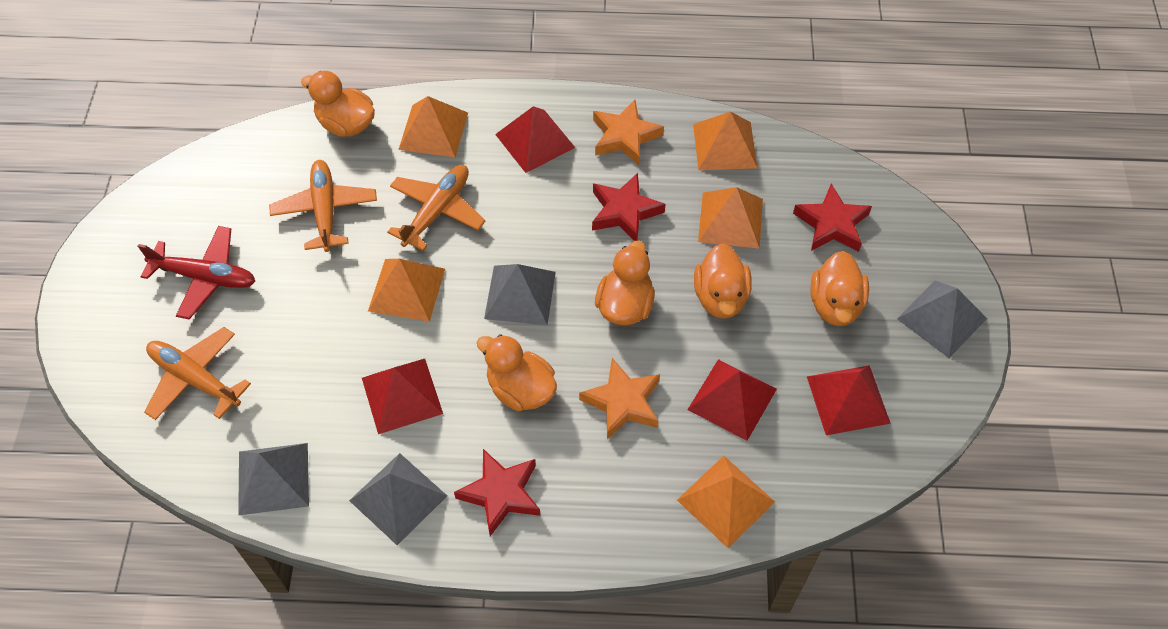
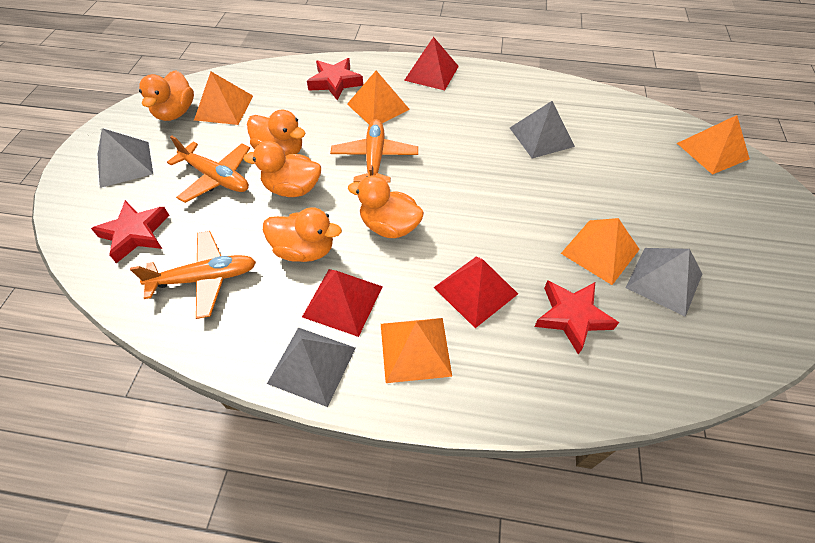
orange star: [579,358,660,440] [593,100,664,165] = 2 -> none = 0
red plane: [138,226,255,319] = 1 -> none = 0
red pyramid: [362,359,443,434] [495,106,575,173] [688,359,777,441] [807,365,891,435] = 4 -> [302,269,383,337] [404,37,459,91] [433,256,518,328] = 3

